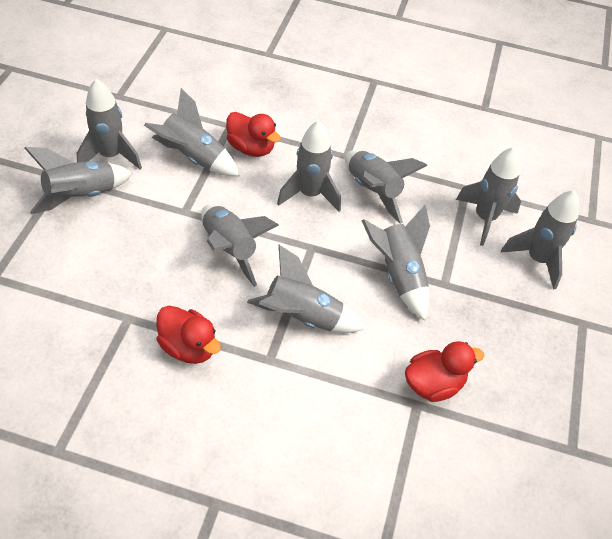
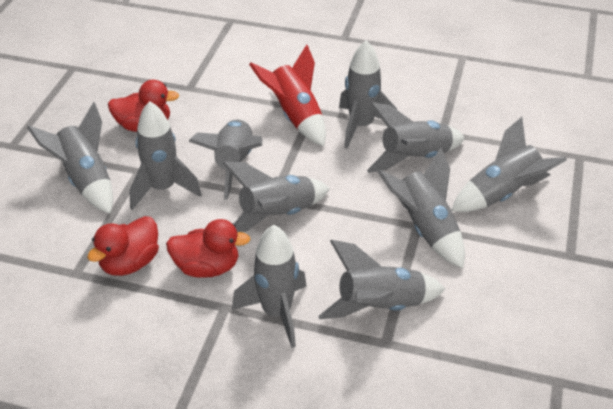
red rocket: none = 0 -> [249,45,326,146] = 1

